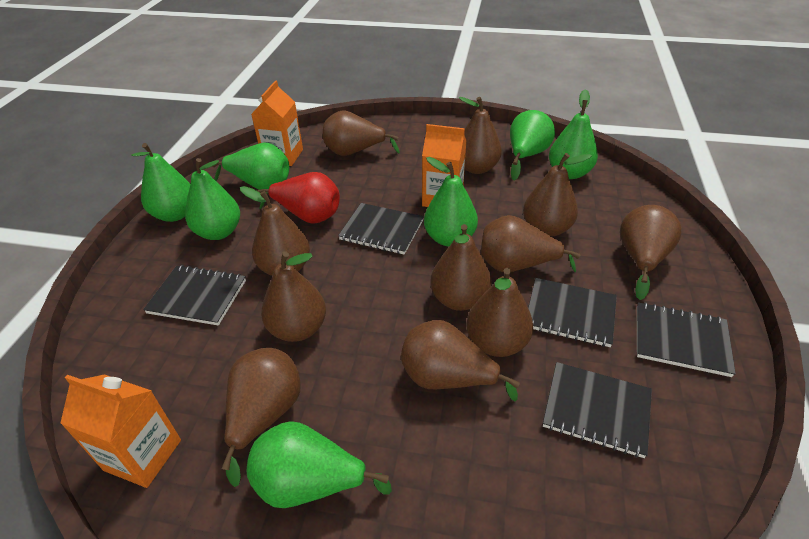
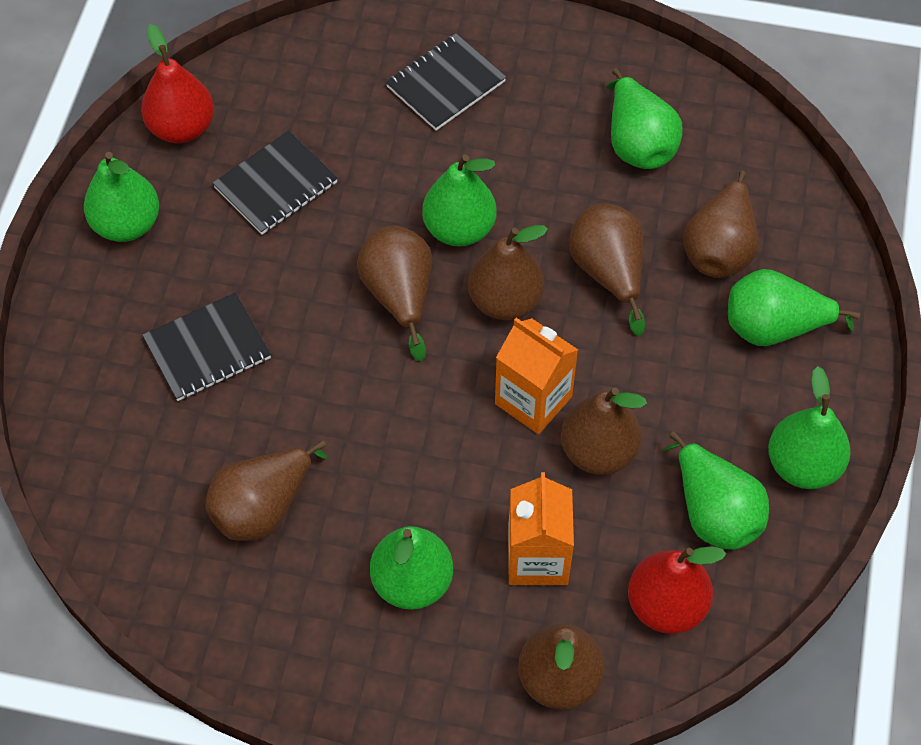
black notebook: [143,265,246,326] [338,203,424,255] [528,278,617,347] [543,362,652,458] [637,302,736,377] = 5 -> [142,292,271,401] [213,131,338,235] [386,33,506,131] = 3
brown pear: [221,348,301,487] [240,186,310,276] [261,252,326,342] [323,110,400,156] [401,320,520,401] [430,224,492,311] [459,97,502,174] [466,268,533,357] [481,215,580,272] [523,153,592,237] [620,205,682,300] = 11 -> [205,440,327,541] [357,226,432,361] [468,225,548,320] [518,624,605,710] [561,387,647,475] [569,203,645,336] [683,171,759,278] = 7
orange carton: [60,374,181,488] [251,80,303,166] [422,124,466,207] = 3 -> [495,318,578,434] [508,472,574,585] = 2
red pear: [257,172,340,224] = 1 -> [141,24,214,143] [628,546,726,634] = 2

